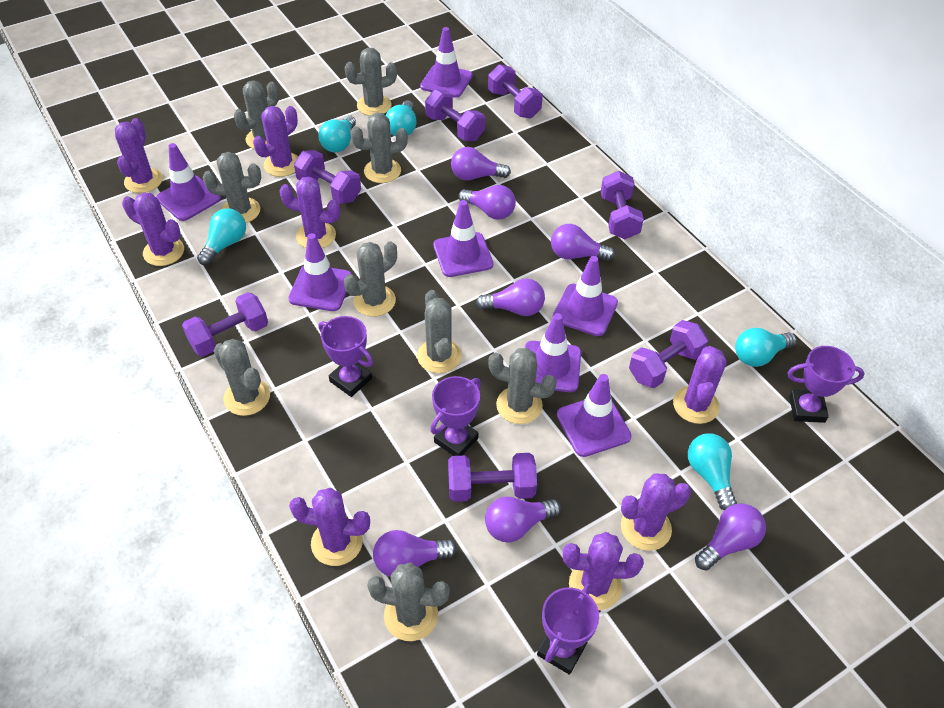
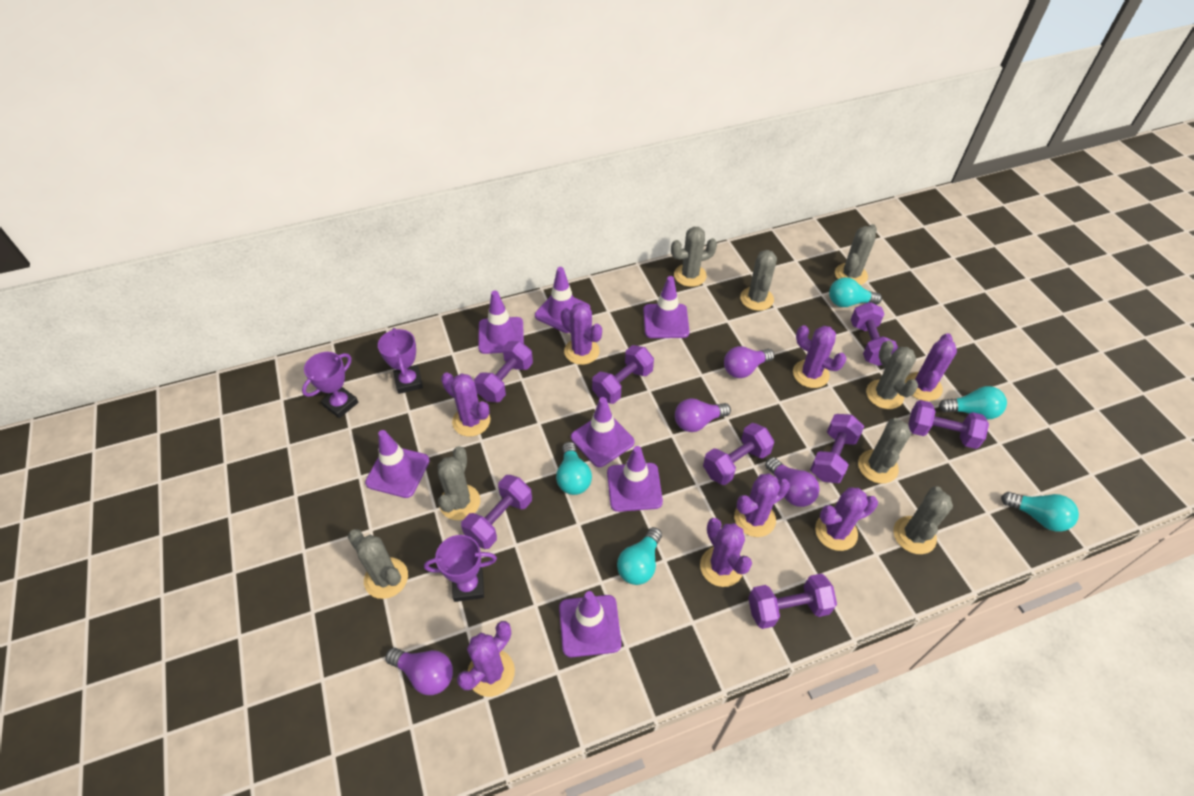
grey cactus: [203,152,261,223] [213,339,270,416] [234,80,279,149] [344,241,397,317] [345,48,397,116] [351,112,408,183] [367,562,450,641] [417,290,462,373] [488,348,557,424] = 9 -> [348,529,408,599] [438,446,480,520] [671,227,717,287] [740,250,777,311] [835,224,877,285] [858,418,911,484] [866,340,918,409] [893,486,953,554] = 8
purple dumbbell: [182,292,268,357] [294,150,361,204] [425,89,485,141] [448,453,537,502] [488,64,543,118] [601,171,644,239] [629,320,708,388] = 7 -> [461,475,532,549] [474,341,533,402] [592,345,654,404] [703,423,774,485] [748,574,837,629] [810,414,864,483] [851,302,898,366] [908,400,989,449] = 8
purple light bulb: [373,530,457,577] [451,147,511,181] [459,185,516,220] [476,278,545,316] [485,497,561,542] [551,224,615,261] [695,503,766,571] = 7 -> [386,648,453,695] [675,398,731,432] [724,346,774,378] [765,457,820,507] = 4
purple trophy: [319,316,373,397] [430,376,481,456] [537,584,599,675] [787,346,865,423] = 4 -> [302,352,359,418] [378,328,423,394] [424,535,497,602] = 3

